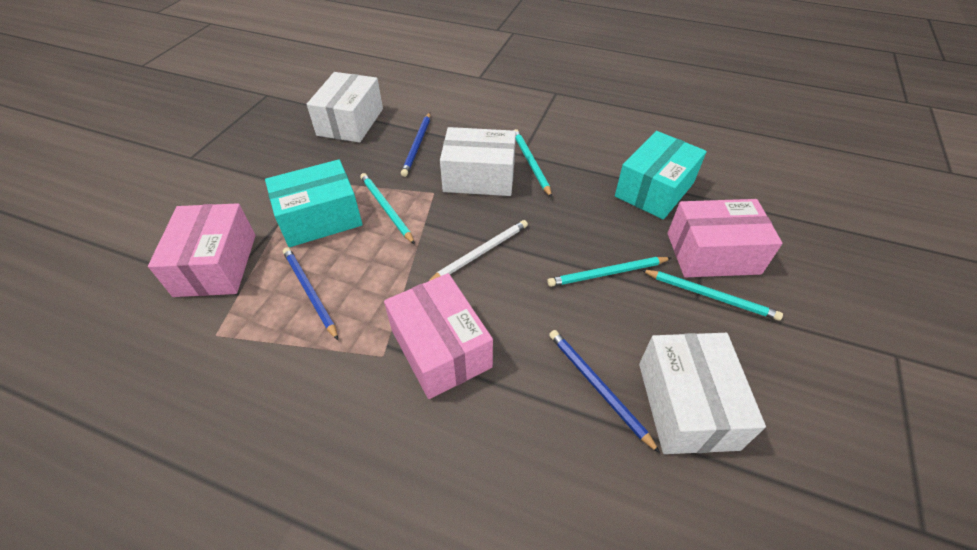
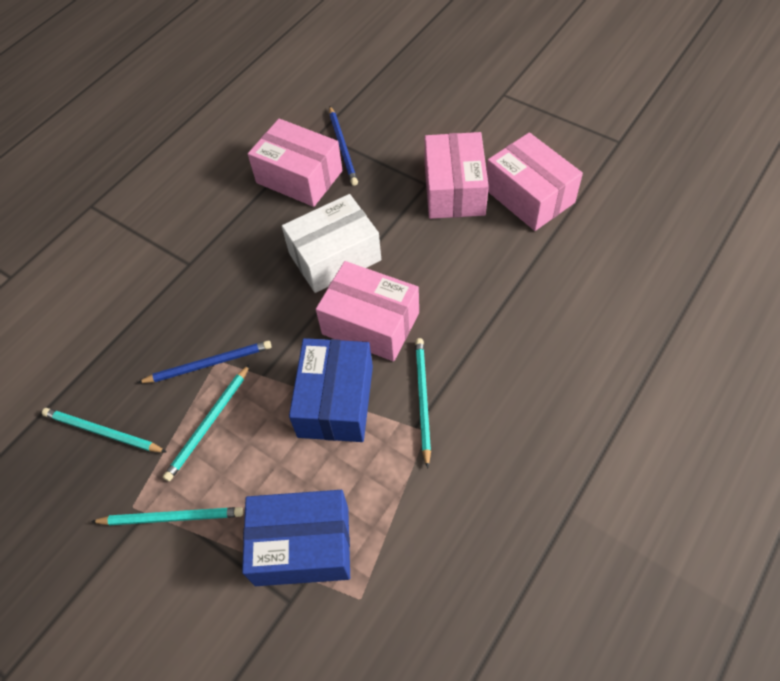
blue box: none = 0 -> [242,490,350,586] [289,338,373,442] = 2
blue pencil: [283,247,338,340] [401,112,430,177] [549,330,660,453] = 3 -> [137,340,272,383] [329,106,358,186] = 2
pink box: [148,203,256,297] [384,273,493,399] [668,199,782,277] = 3 -> [248,119,343,207] [316,261,419,361] [425,132,489,219] [487,132,583,231] = 4
turquoise box: [265,159,363,247] [615,131,707,219] = 2 -> none = 0
white box: [307,72,383,143] [440,127,516,196] [639,333,766,454] = 3 -> [282,194,381,293] = 1
white pencil: [429,220,528,281] = 1 -> none = 0

